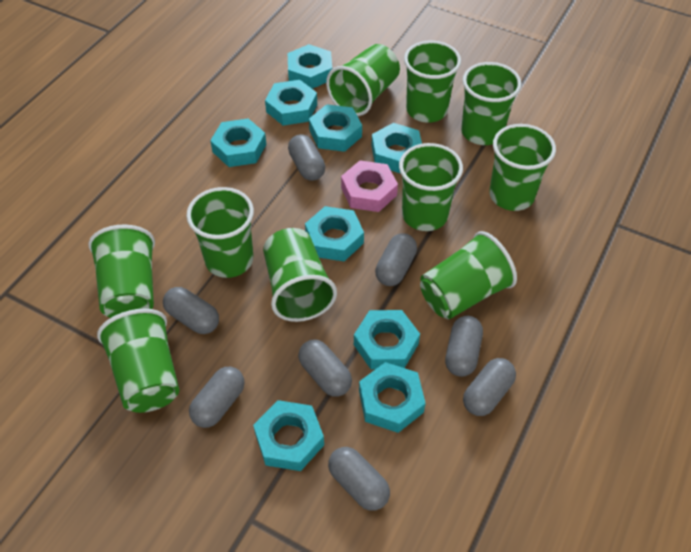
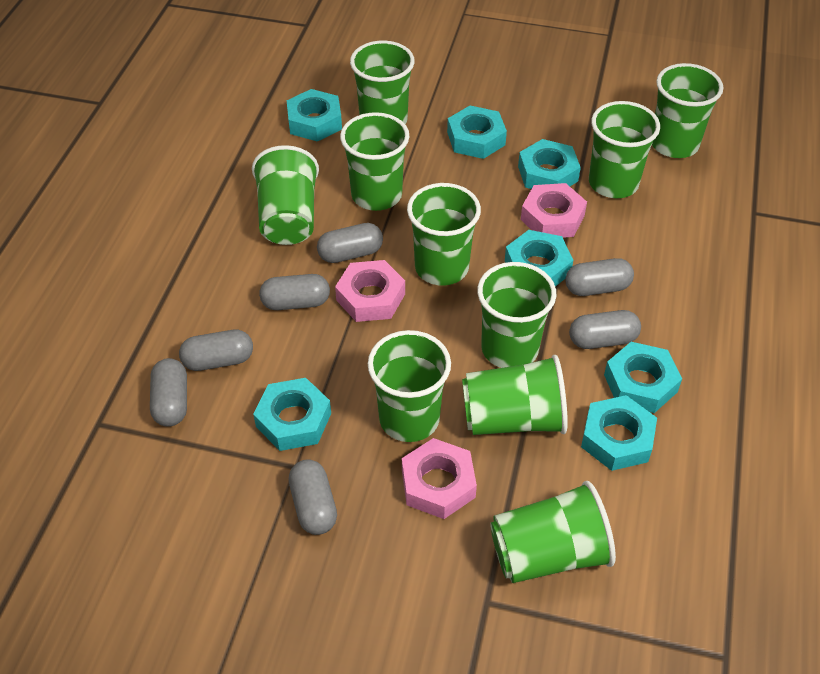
grey capsule: [163,287,219,334] [189,367,245,428] [288,134,325,181] [298,340,352,397] [328,447,390,511] [375,234,417,286] [445,316,483,377] [463,358,516,416] = 8 -> [150,358,187,427] [179,330,253,371] [259,274,330,310] [289,459,337,535] [317,223,383,263] [565,258,634,296] [569,310,641,349] = 7
pink nut: [341,160,398,212] = 1 -> [335,260,405,322] [402,438,477,519] [521,183,587,238] = 3
turquoise nut: [210,118,267,167] [253,400,324,471] [265,80,317,126] [288,44,332,89] [305,206,364,261] [309,104,362,152] [354,310,420,370] [359,362,426,433] [371,123,422,174] = 9 -> [253,378,331,451] [287,89,342,142] [447,106,507,159] [505,230,573,287] [518,139,581,189] [581,395,657,471] [604,342,682,413] = 7

